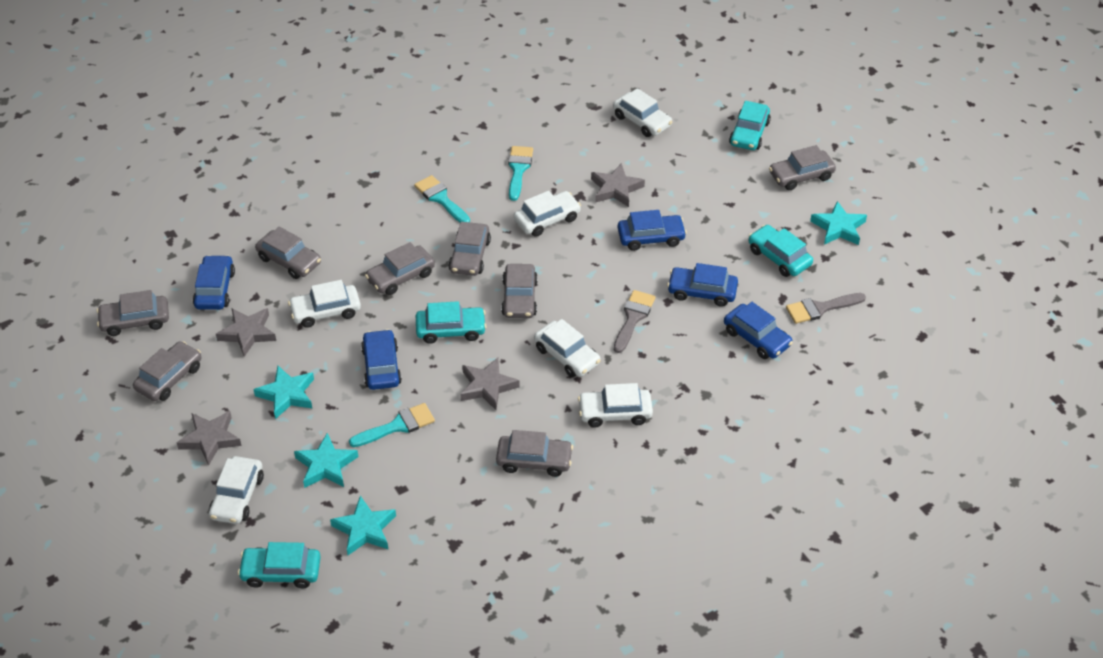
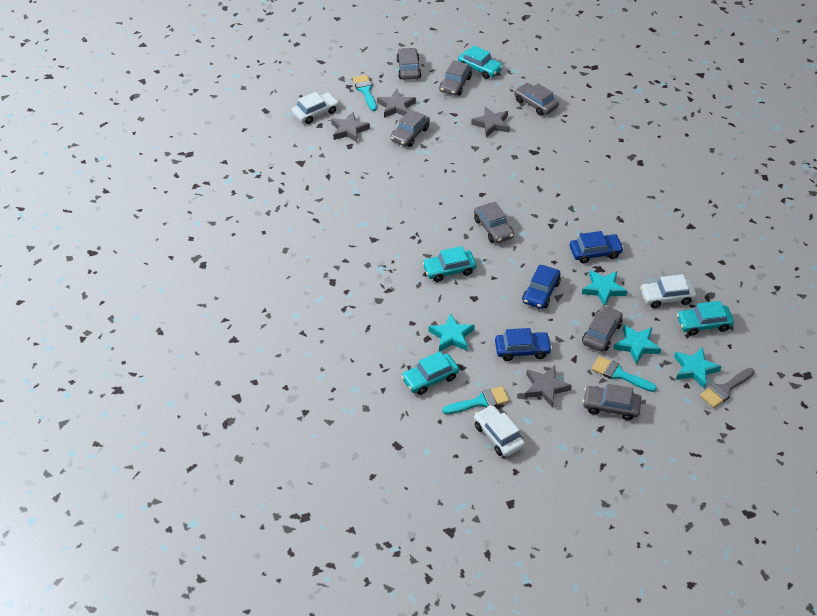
blue car: [193,255,235,310] [361,329,402,390] [618,210,687,251] [667,263,738,307] [724,302,793,359] = 5 -> [495,328,552,361] [522,265,561,309] [570,231,624,263] = 3
grey brush: [614,290,655,353] [786,293,866,324] = 2 -> [700,368,754,408] = 1
grey car: [97,290,169,336] [133,341,201,401] [255,226,321,279] [365,242,435,295] [448,222,491,276] [496,430,573,477] [501,264,538,318] [769,145,836,190] = 8 -> [390,109,430,147] [396,48,421,80] [439,60,472,96] [474,202,514,243] [514,83,559,116] [582,305,623,352] [582,384,642,421] = 7
white car: [209,456,264,524] [288,280,361,328] [514,191,581,237] [534,319,601,377] [578,383,653,427] [613,88,673,137] = 6 -> [292,92,339,124] [474,405,525,457] [640,274,696,308] = 3

